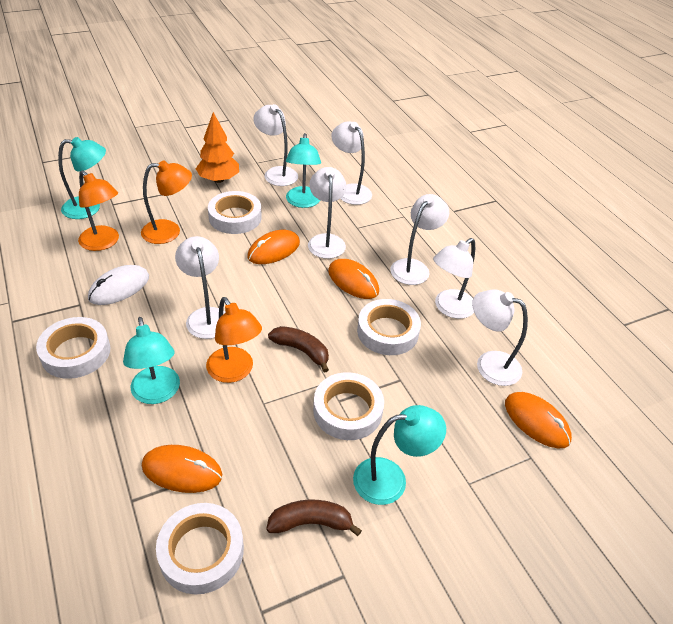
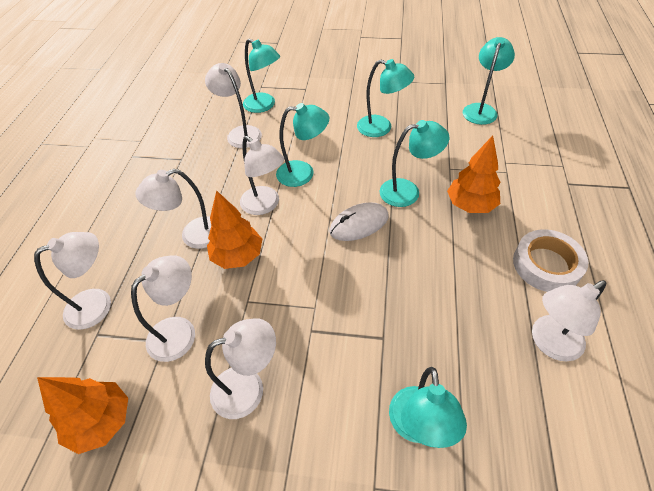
brown banana: [266,500,362,536] [268,326,329,372] = 2 -> none = 0
orange lamp: [78,170,119,251] [141,161,192,244] [206,297,262,383] = 3 -> none = 0
orange mouse: [142,445,222,493] [248,230,300,264] [328,259,379,299] [505,392,572,448] = 4 -> none = 0
orange tree: [196,112,239,183] = 1 -> [37,377,128,454] [207,190,262,269] [447,136,500,213] = 3
turquoise lamp: [58,137,106,219] [123,317,180,404] [286,133,321,208] [353,405,446,505] = 4 -> [243,38,280,113] [276,103,329,187] [357,59,414,137] [379,120,449,207] [389,367,467,448] [463,37,515,125] = 6
white tape: [36,317,110,379] [156,503,244,594] [208,191,262,234] [313,372,384,440] [357,299,421,355] = 5 -> [513,229,588,292] = 1

